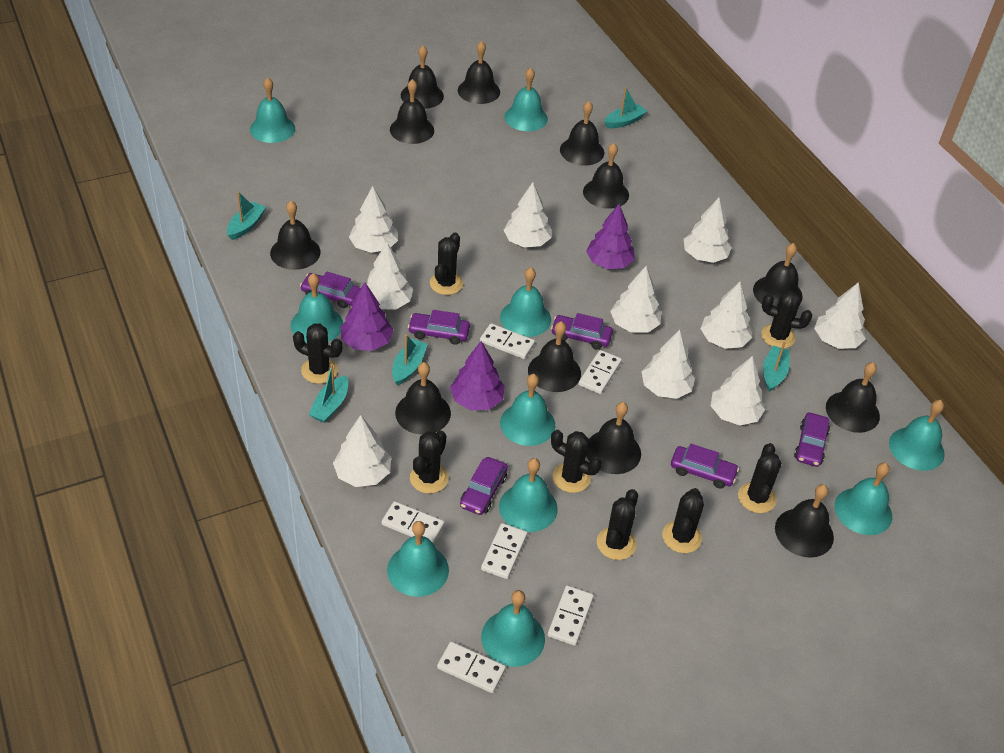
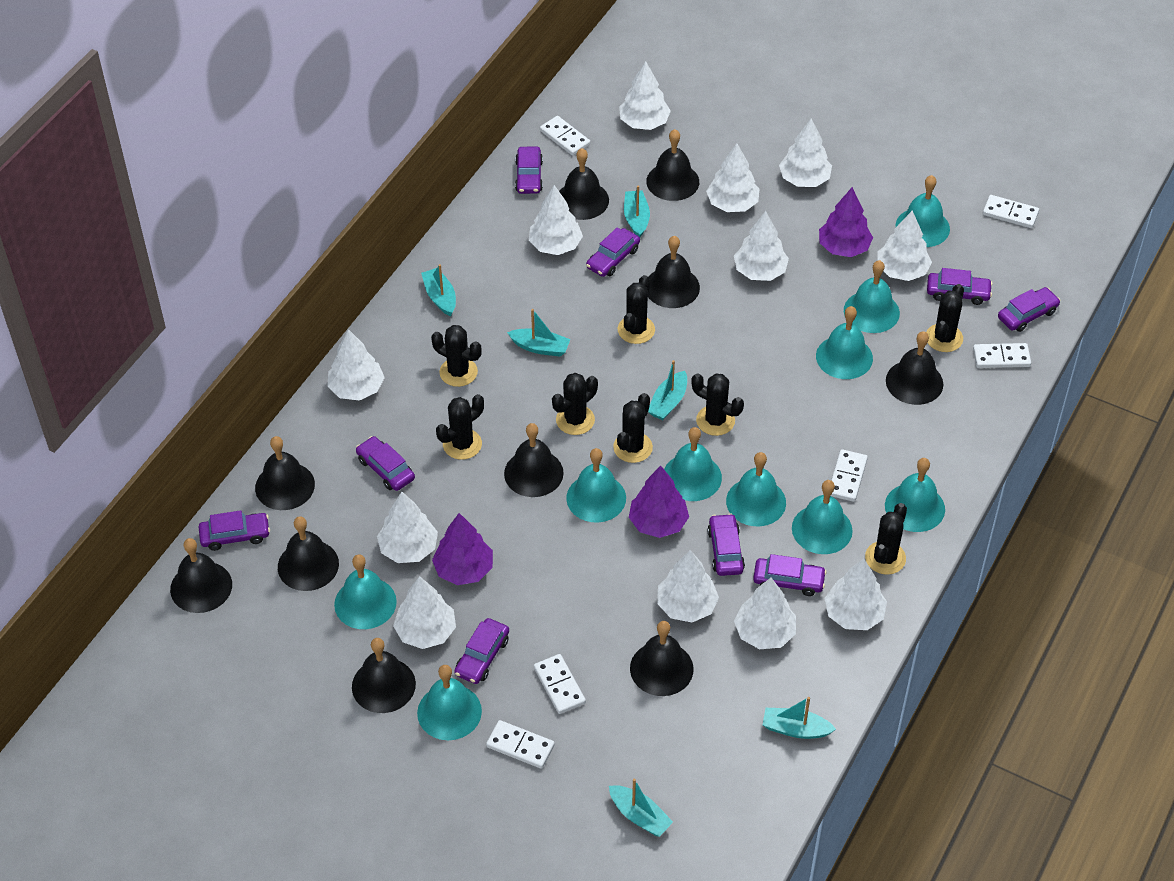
black bell: [270,201,321,270] [390,79,434,144] [395,362,451,435] [401,46,444,109] [458,41,500,104] [528,321,581,392] [560,101,604,166] [583,143,629,209] [586,402,641,474] [753,243,803,306] [775,484,834,558] [826,362,880,433] = 12 -> [170,538,232,613] [255,436,315,510] [278,516,339,591] [352,638,416,713] [504,423,564,497] [559,148,609,220] [630,621,694,696] [646,129,699,201] [648,236,700,308] [886,331,943,405] = 10
purple car: [300,272,361,308] [408,310,470,345] [460,457,508,515] [551,313,613,350] [671,444,739,489] [794,413,830,467] = 6 -> [199,510,270,551] [356,436,415,491] [454,618,509,684] [515,147,543,194] [586,228,640,277] [707,514,745,576] [753,554,827,596] [927,268,993,305] [998,287,1060,332] = 9
turquoise boat: [227,192,266,240] [308,364,348,423] [392,334,428,386] [604,87,648,128] [763,342,789,392] = 5 -> [421,264,456,317] [507,309,570,357] [609,778,673,837] [624,185,650,237] [648,360,687,420] [763,697,836,739] = 6
white tree: [333,415,391,487] [349,186,398,253] [366,242,413,310] [503,182,551,248] [610,266,661,332] [641,330,695,399] [684,198,732,263] [700,282,752,349] [711,356,765,426] [814,282,866,349] = 10 -> [327,329,385,400] [377,492,438,563] [393,576,456,649] [529,185,583,255] [619,61,671,130] [657,550,719,622] [706,143,759,212] [734,211,789,281] [734,578,796,649] [779,119,832,187] [824,559,887,630] [877,210,932,281] = 12

